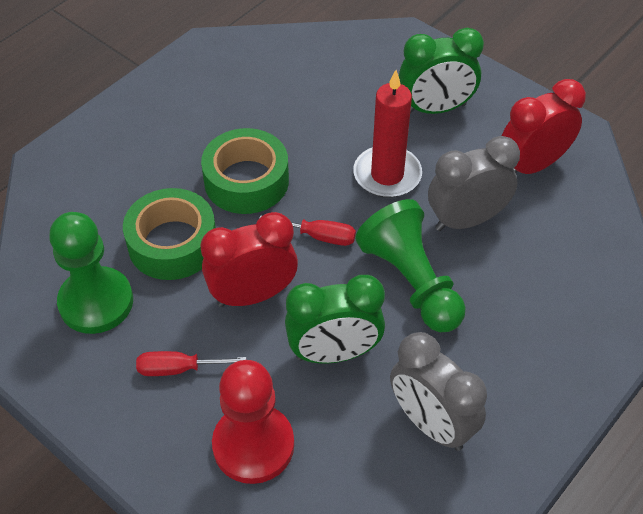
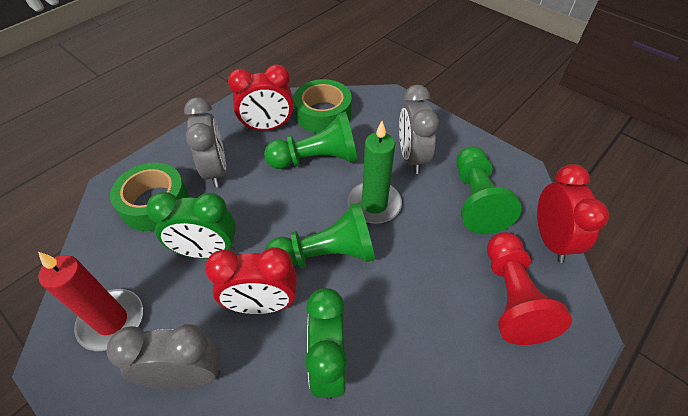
green candle: none = 0 -> [348,121,402,224] = 1
green pawn: [49,212,133,334] [355,199,466,332] = 2 -> [264,112,357,169] [265,203,375,268] [456,147,522,234] = 3
grey clock: [390,332,487,451] [428,136,520,231] = 2 -> [107,324,220,389] [184,98,226,188] [399,85,439,174] = 3
red clock: [200,212,298,307] [502,79,586,174] = 2 -> [205,247,297,314] [228,64,294,131] [537,164,609,263] = 3
red screwdriver: [136,351,246,376] [259,215,356,246] = 2 -> none = 0

